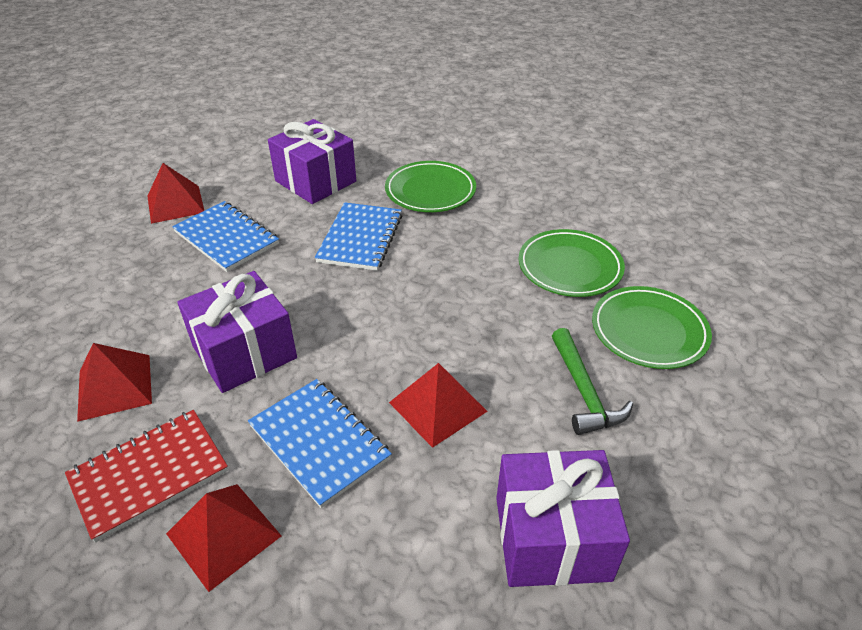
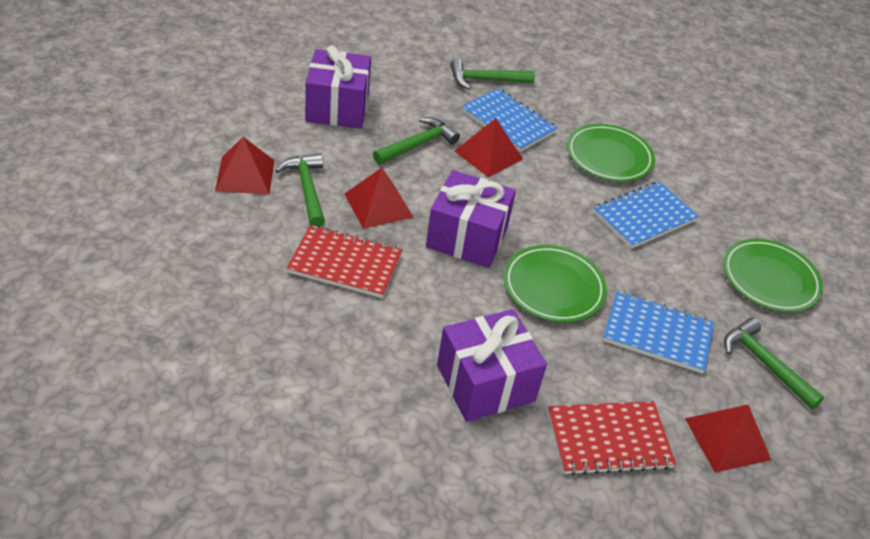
green hammer: [552,328,633,435] = 1 -> [275,153,325,227] [373,117,460,164] [450,59,535,89] [724,317,824,409] = 4
red notebook: [65,410,228,543] = 1 -> [287,225,402,298] [548,401,676,476] = 2

